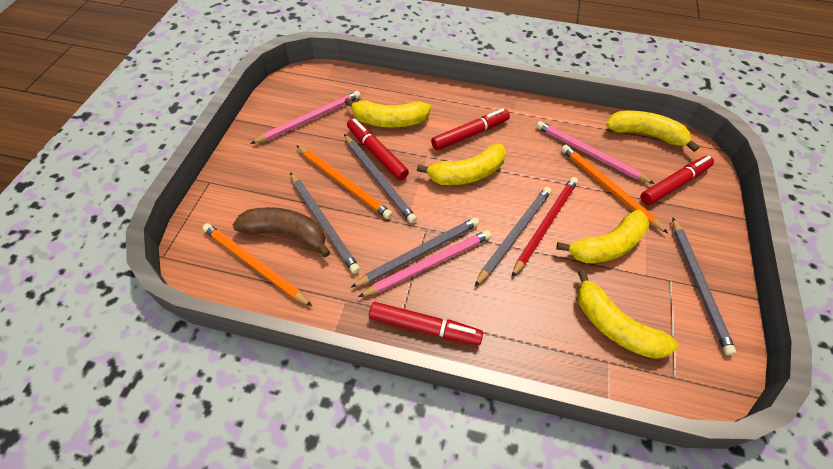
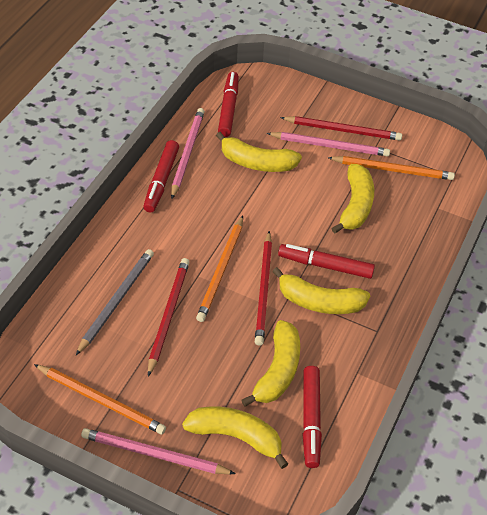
brown banana: [233,207,331,257] = 1 -> none = 0
grey pencil: [290,172,360,274] [344,134,417,223] [351,217,479,288] [475,187,551,286] [672,217,736,355] = 5 -> [76,249,154,355] = 1
red pencil: [512,177,578,277] = 1 -> [148,258,190,377] [255,231,272,346] [280,116,402,140] = 3

